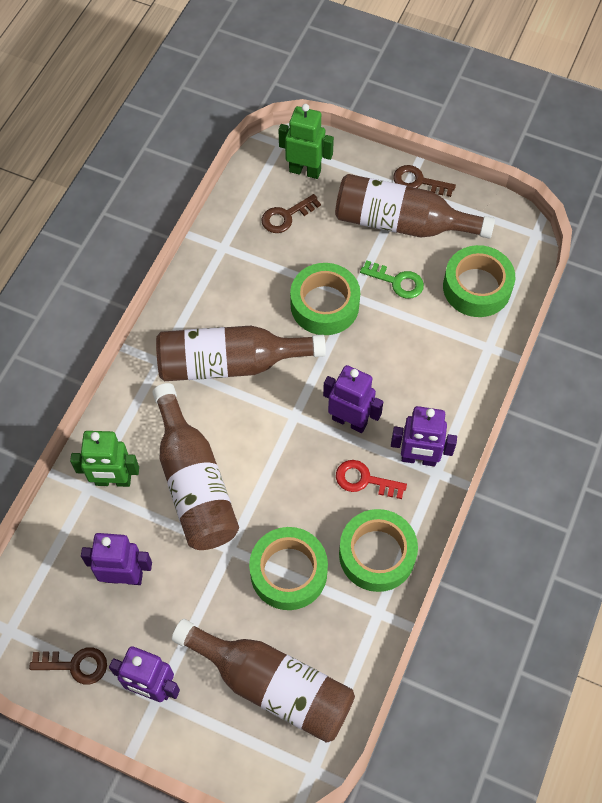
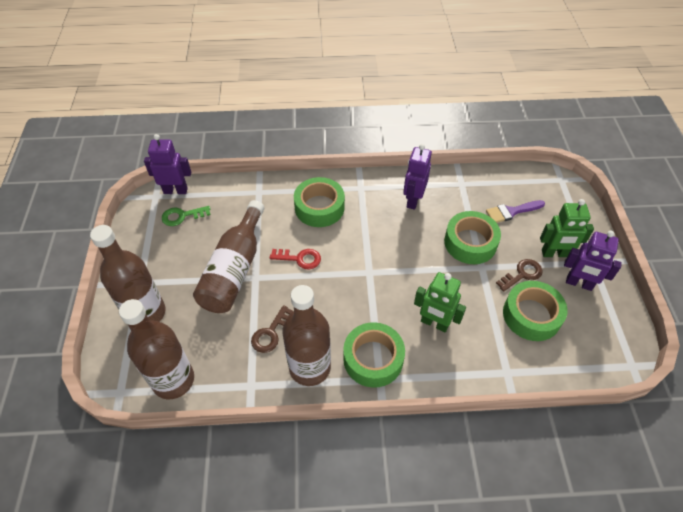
brown key: [29,647,107,685] [261,194,321,233] [393,165,456,197] = 3 -> [251,305,293,353] [496,259,542,292] = 2
purple brush: none = 0 -> [486,200,545,223] = 1
purple robot: [81,533,152,585] [109,646,180,702] [323,365,383,433] [391,406,457,467] = 4 -> [144,134,191,194] [403,144,432,210] [564,231,622,291] = 3

